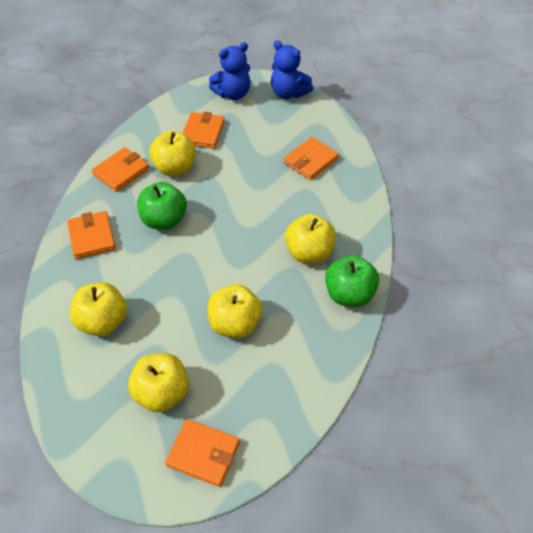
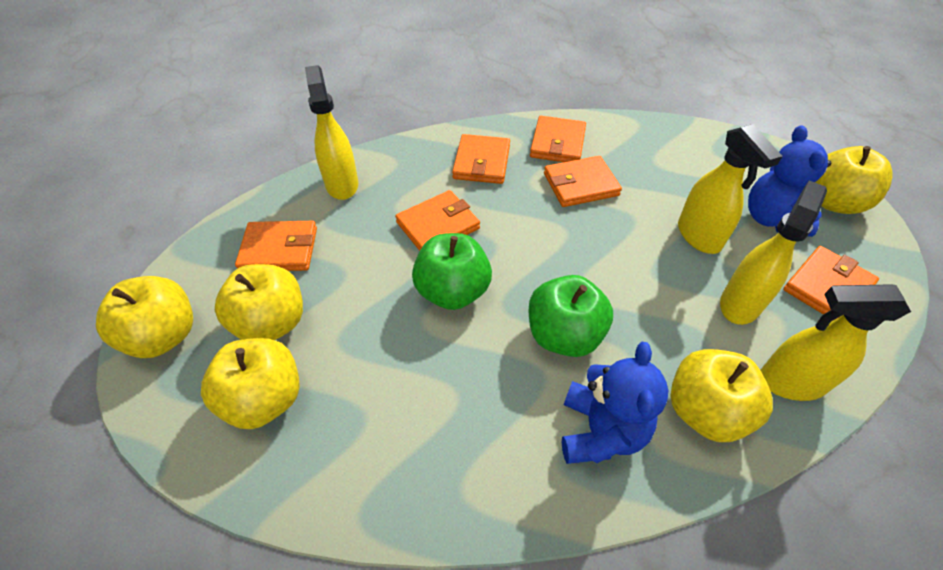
orange wallet: [67,211,115,259] [92,147,149,192] [165,419,240,487] [182,112,225,149] [284,137,339,180] = 5 -> [235,221,317,271] [395,190,480,251] [452,134,510,184] [530,116,586,162] [544,156,622,207] [783,246,879,319] = 6
yellow spray bottle: none = 0 -> [305,65,358,200] [678,124,783,254] [720,180,827,325] [761,284,911,401] = 4

